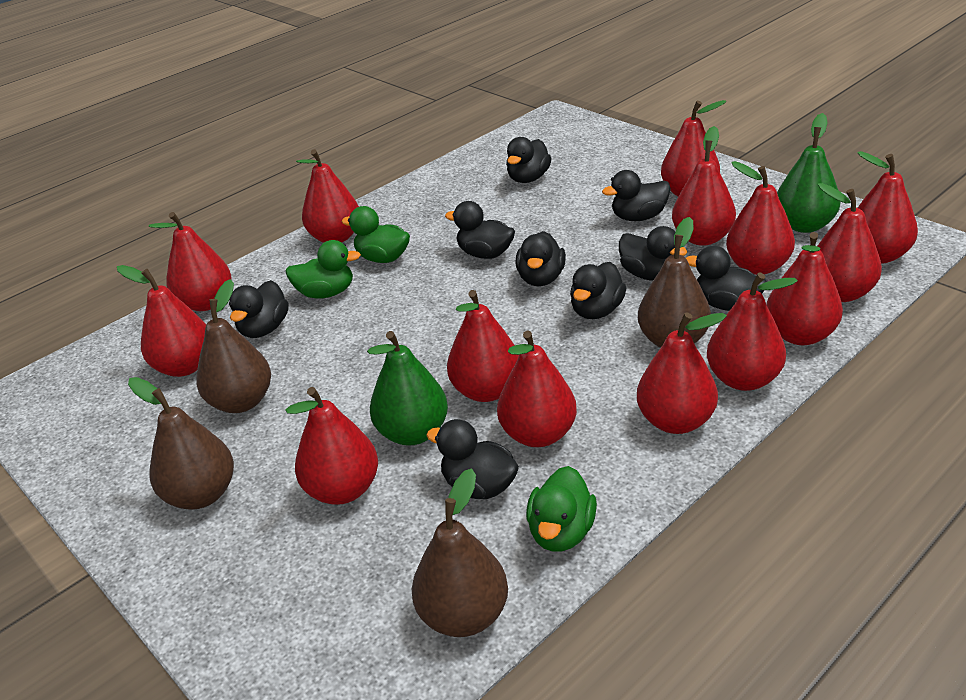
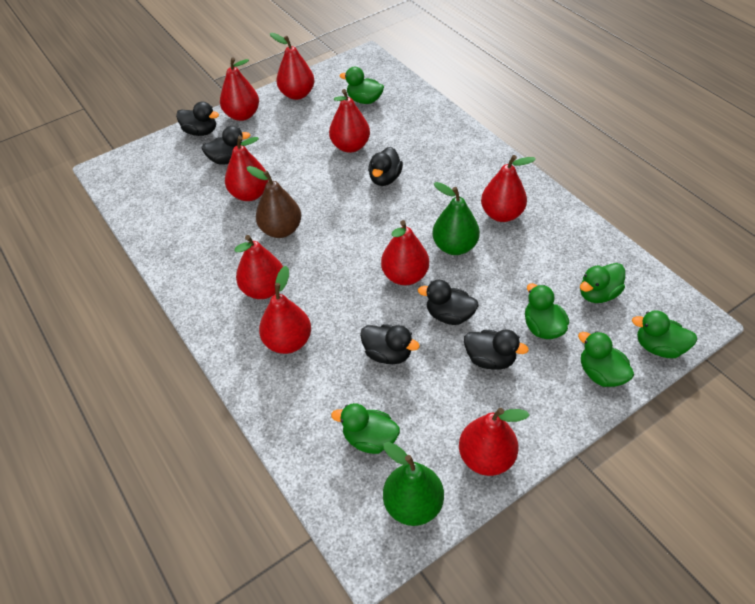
black duck: [229,280,289,338] [426,419,519,499] [445,201,515,259] [506,137,552,183] [515,231,566,286] [570,262,627,319] [602,170,671,221] [619,226,687,281] [686,246,767,311] = 9 -> [176,102,219,136] [201,126,250,165] [360,324,420,364] [368,147,403,186] [418,280,479,325] [464,329,529,370] = 6
brown pear: [128,377,234,510] [196,279,271,413] [412,468,508,637] [638,217,711,348] = 4 -> [247,166,301,238] = 1
green duck: [285,240,361,299] [341,206,410,263] [526,466,597,552] = 3 -> [331,403,400,454] [340,67,384,104] [525,283,569,339] [578,331,634,387] [580,263,625,303] [632,310,697,358] = 6
red pear: [117,265,206,377] [149,212,231,311] [286,387,378,505] [296,149,359,243] [447,290,519,402] [497,330,577,447] [637,312,727,434] [661,100,726,196] [672,126,736,246] [707,272,797,391] [726,161,795,275] [766,232,843,345] [817,183,882,302] [857,151,918,264] = 14 -> [220,57,259,121] [225,136,269,201] [234,235,283,299] [259,266,311,354] [270,33,315,100] [329,89,370,153] [381,220,429,285] [459,408,529,476] [481,155,536,222] = 9

